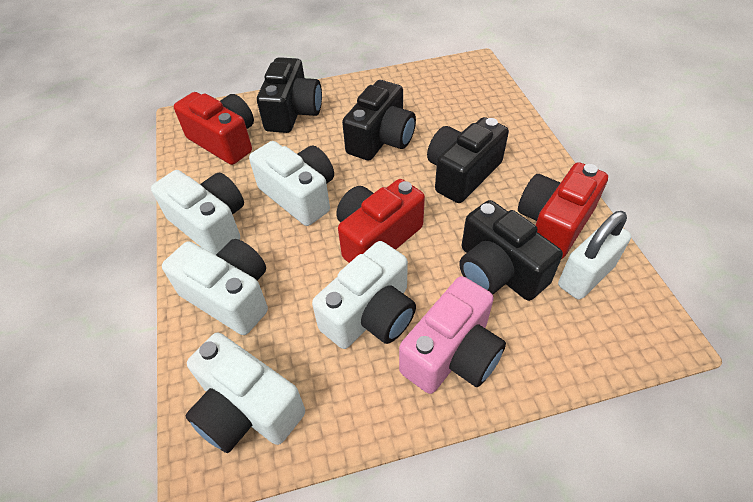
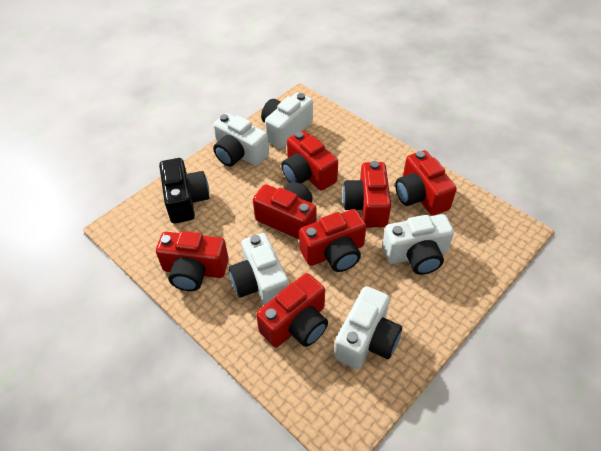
black camera: [257,57,322,133] [342,80,416,161] [427,117,509,203] [459,200,563,301] = 4 -> [159,158,210,224] = 1
pink camera: [399,276,506,394] = 1 -> none = 0
red camera: [174,92,254,165] [336,179,425,263] [518,162,608,259] = 3 -> [156,231,229,291] [253,182,317,239] [256,273,328,347] [281,130,338,191] [299,209,366,272] [342,161,391,227] [395,150,457,216] = 7
white padlock: [558,211,631,300] = 1 -> none = 0

